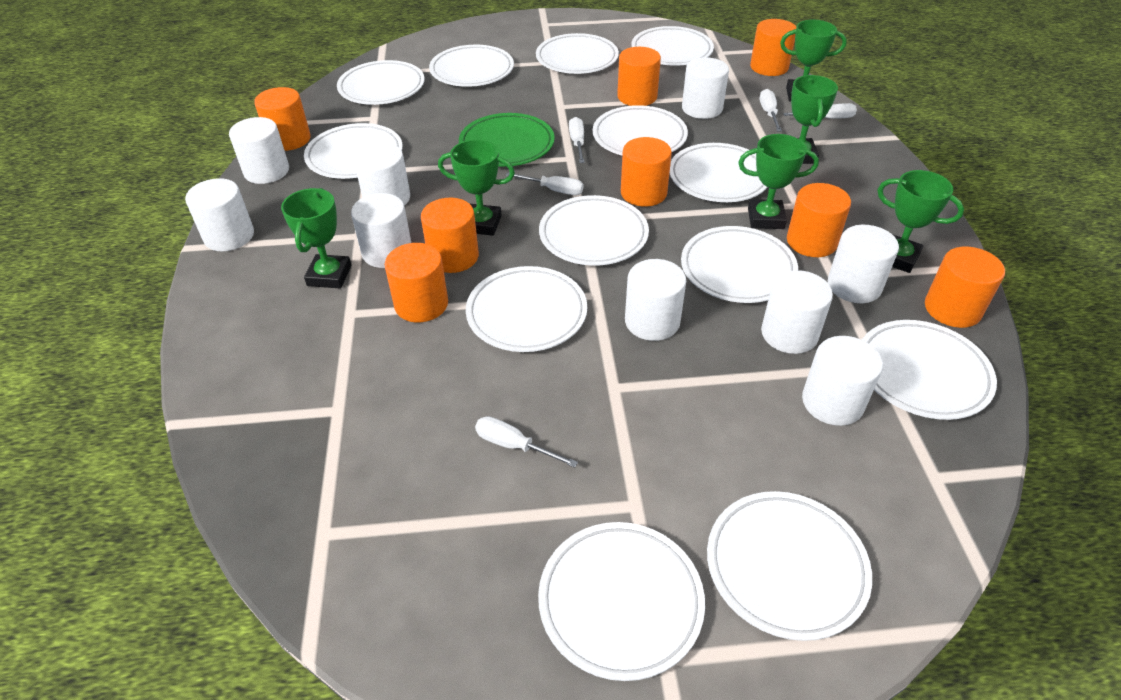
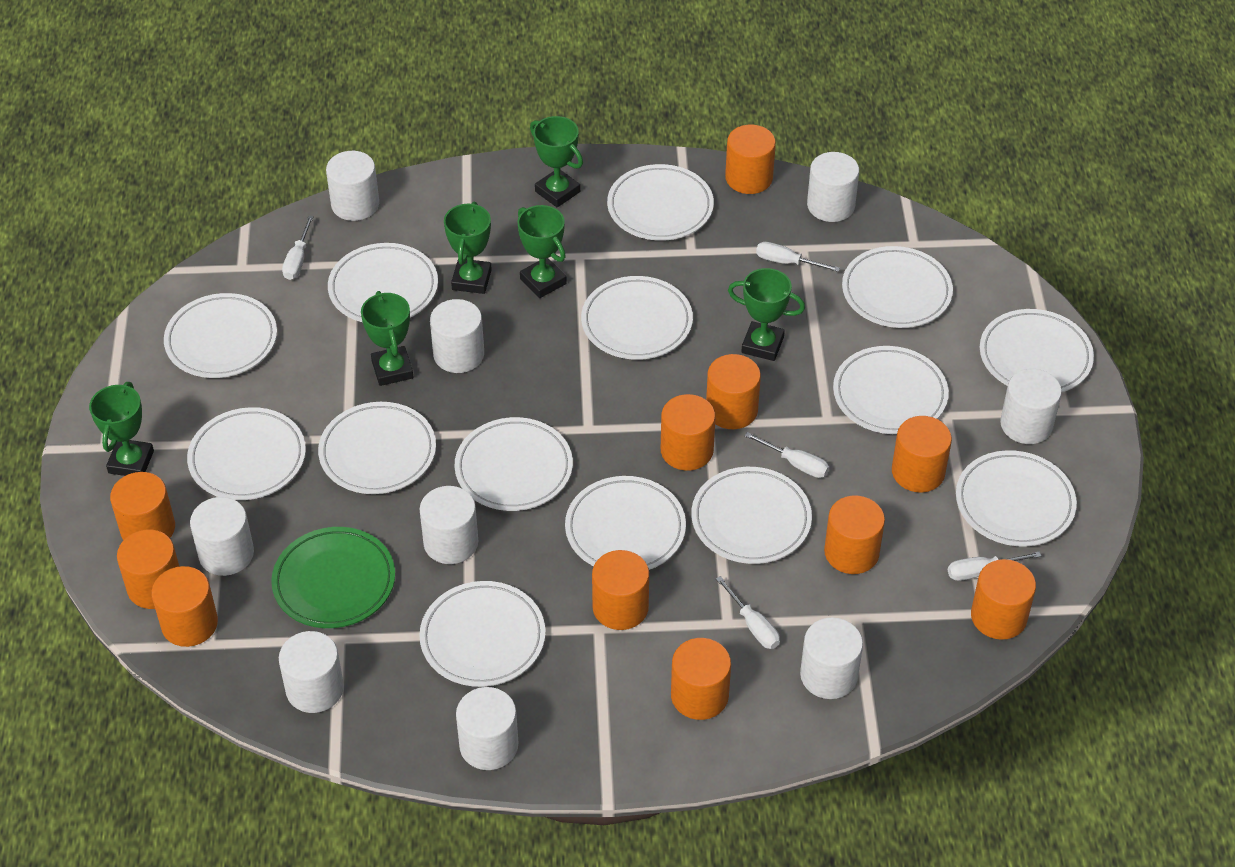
orange cylinder: [254,87,311,151] [385,243,448,322] [421,198,479,273] [617,47,661,106] [621,137,672,207] [750,19,796,76] [787,183,851,257] [925,246,1005,328] = 8 -> [110,472,175,540] [117,530,179,609] [151,566,218,647] [592,550,649,630] [661,394,716,471] [671,638,731,720] [706,354,761,429] [725,125,776,194] [824,496,885,574] [892,416,952,492] [971,559,1036,640] = 11
white plate: [304,123,403,179] [337,60,425,105] [429,45,514,87] [466,266,587,352] [536,33,619,74] [538,522,705,681] [539,195,649,266] [593,105,688,155] [631,26,714,66] [670,143,767,202] [681,226,798,303] [707,491,872,641] [862,320,997,420] = 13 -> [164,293,277,378] [187,407,306,500] [318,402,436,494] [328,243,438,322] [419,581,546,687] [454,417,573,511] [565,476,686,570] [581,276,693,360] [607,164,714,241] [691,467,812,564] [833,346,949,434] [842,246,953,328] [956,450,1077,547] [980,309,1094,392] = 14

